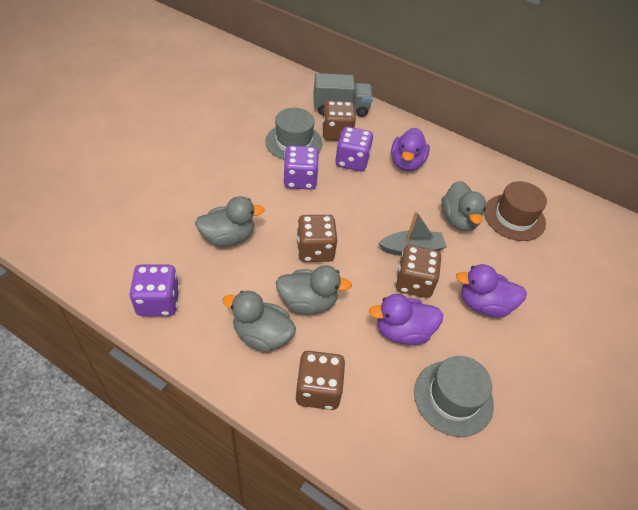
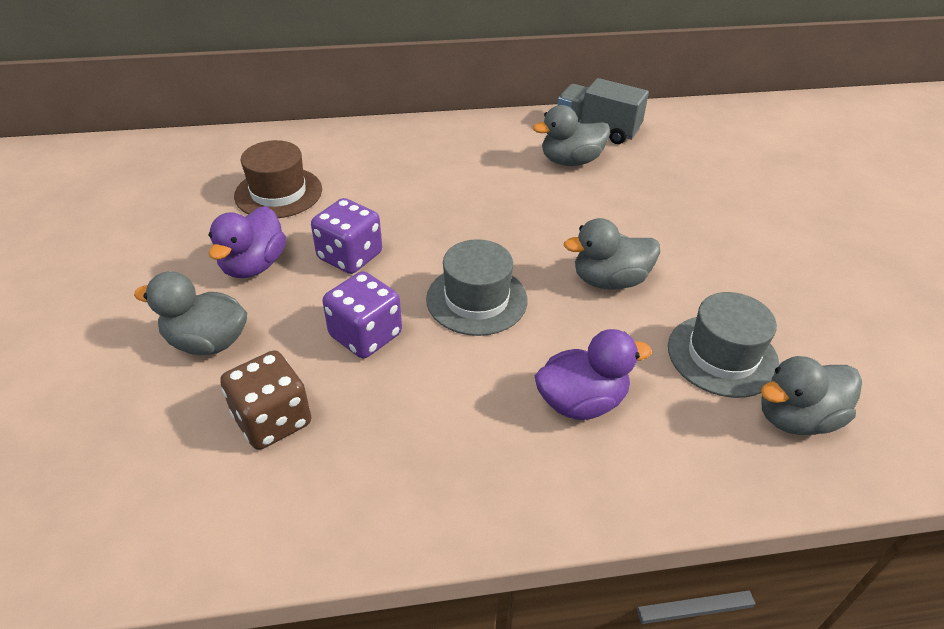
brown dice: [296,351,345,410] [297,215,338,262] [322,101,356,141] [396,245,441,298] = 4 -> [220,351,311,450] = 1
grey boat: [378,211,447,256] = 1 -> none = 0
purple dice: [129,265,180,316] [283,145,319,190] [335,127,373,172] = 3 -> [311,198,382,274] [322,271,402,358] = 2
purple duck: [369,294,443,345] [391,128,430,172] [456,264,527,317] = 3 -> [208,206,286,278] [535,329,652,420] = 2

